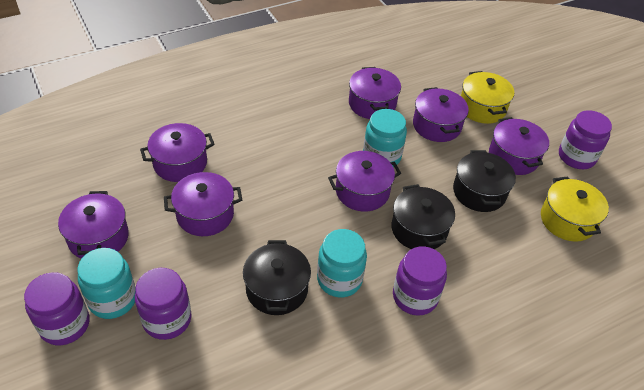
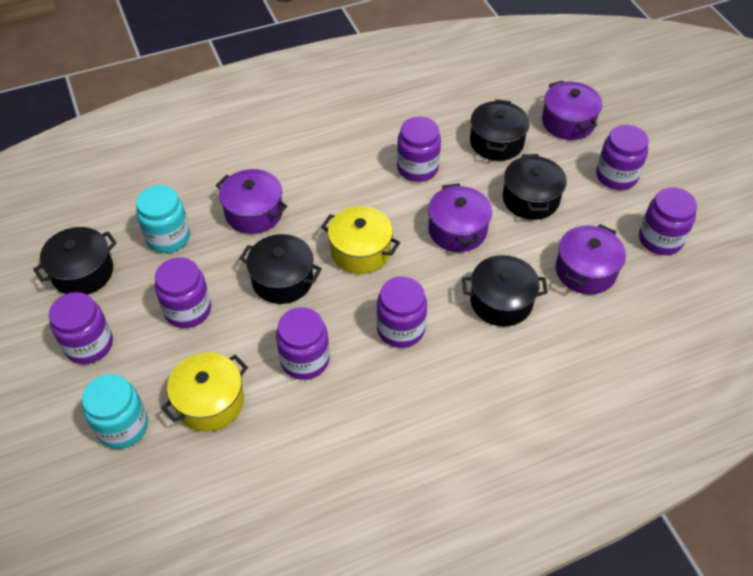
black pot: [243,240,311,315] [391,184,455,249] [453,150,516,212] = 3 -> [33,227,117,295] [239,234,322,304] [462,255,548,327] [470,99,530,161] [503,154,567,220] = 5
purple jar: [24,272,90,345] [135,268,191,340] [393,246,447,316] [559,110,612,169] = 4 -> [49,292,113,364] [155,257,211,328] [276,307,330,380] [377,276,427,348] [397,117,441,182] [596,125,649,190] [639,187,697,255] = 7
purple pot: [58,191,129,259] [140,123,215,182] [164,172,242,236] [328,151,401,211] [349,67,401,119] [413,87,469,142] [489,117,549,175] = 7 -> [216,169,287,234] [428,183,492,252] [542,80,602,140] [556,224,626,295] = 4
turquoise jar: [77,248,136,319] [317,229,367,297] [363,109,407,167] = 3 -> [82,374,148,449] [136,185,190,253] = 2

